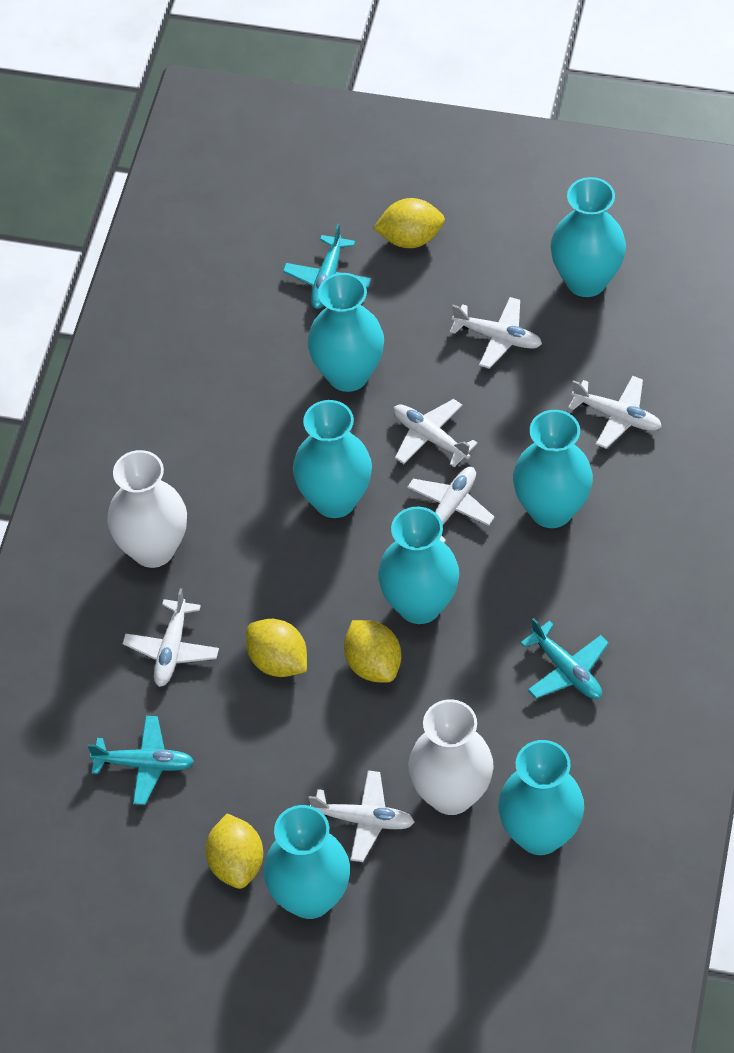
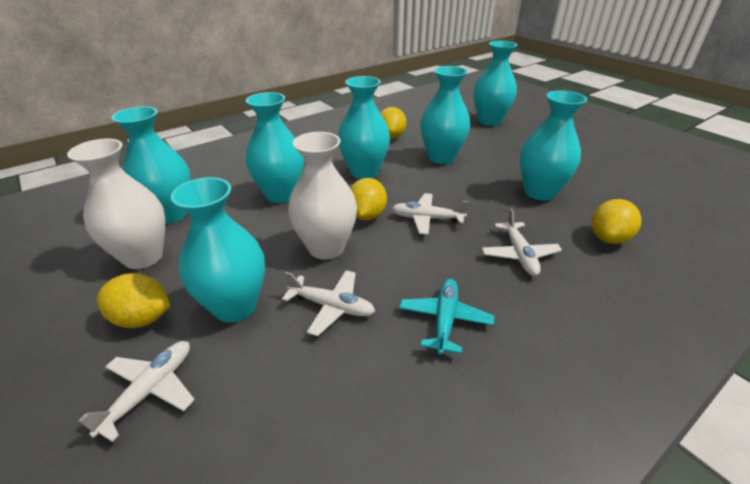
turquoise plane: [88,716,194,805] [283,224,371,309] [520,618,609,699] = 3 -> [399,279,494,355] = 1
white plane: [123,588,219,687] [309,770,415,862] [393,399,478,467] [407,467,495,543] [450,297,542,369] [568,376,662,448] = 6 -> [79,341,195,442] [282,270,375,336] [392,193,469,235] [482,209,562,276] = 4

